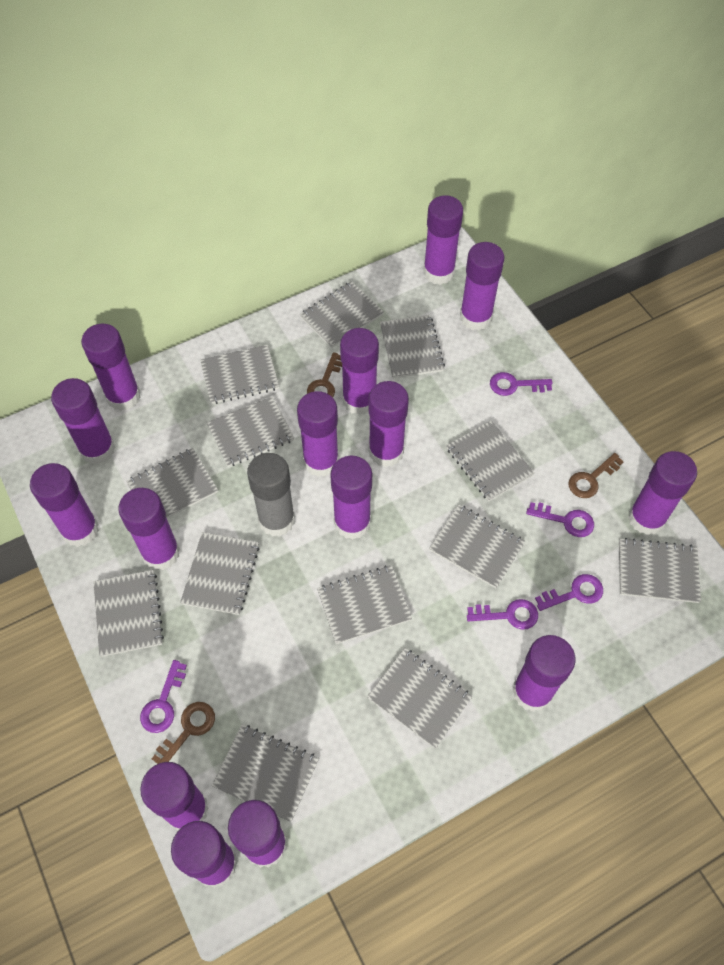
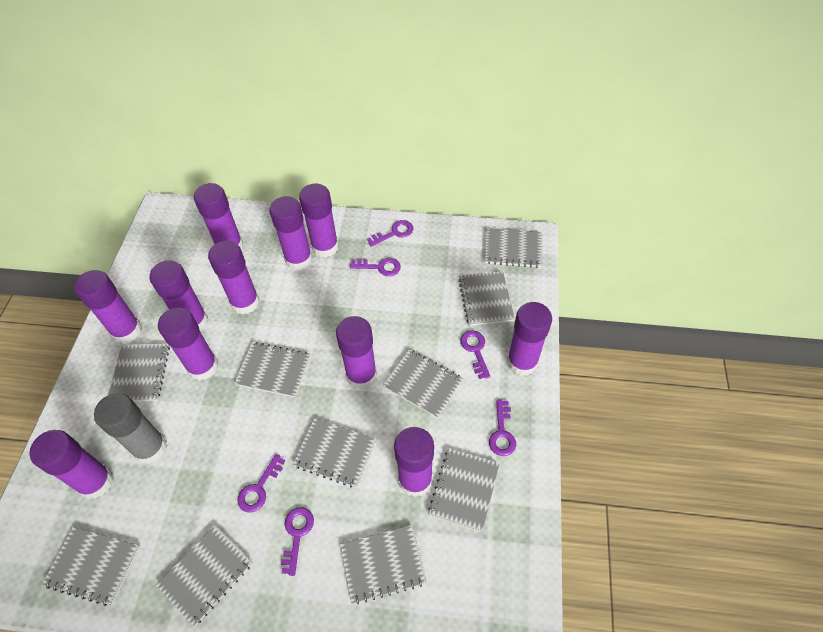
brown key: [152,702,215,764] [307,352,342,398] [569,453,624,498] = 3 -> none = 0
grey notebook: [93,570,164,657] [126,448,218,518] [180,532,259,615] [200,345,279,404] [207,396,294,467] [212,724,319,822] [300,281,384,348] [317,565,412,644] [367,648,472,748] [380,315,445,378] [429,504,525,588] [446,420,535,501] [619,538,701,603] = 13 -> [42,527,140,606] [109,343,170,401] [156,525,253,626] [234,342,310,397] [293,418,376,488] [340,525,427,605] [383,349,463,418] [428,448,500,532] [458,271,515,326] [485,228,542,268] = 10
purple glue stick: [30,463,99,547] [51,378,115,464] [81,324,141,411] [118,488,180,570] [140,762,209,831] [171,821,237,888] [228,800,287,868] [297,391,339,477] [330,456,372,539] [340,328,379,415] [368,381,409,467] [423,195,463,285] [460,242,504,330] [512,635,576,712] [628,451,697,535] = 15 -> [29,430,114,499] [74,270,142,344] [150,260,208,331] [158,308,218,381] [194,183,243,250] [208,240,259,314] [269,196,312,270] [299,183,339,258] [336,316,377,389] [394,427,434,497] [507,302,552,376] = 11
purple key: [140,660,187,733] [467,599,538,630] [490,372,553,396] [526,502,594,537] [535,574,603,611] = 5 -> [237,454,285,513] [281,507,314,576] [350,258,401,276] [367,220,413,247] [460,330,491,379] [489,400,516,456] = 6

